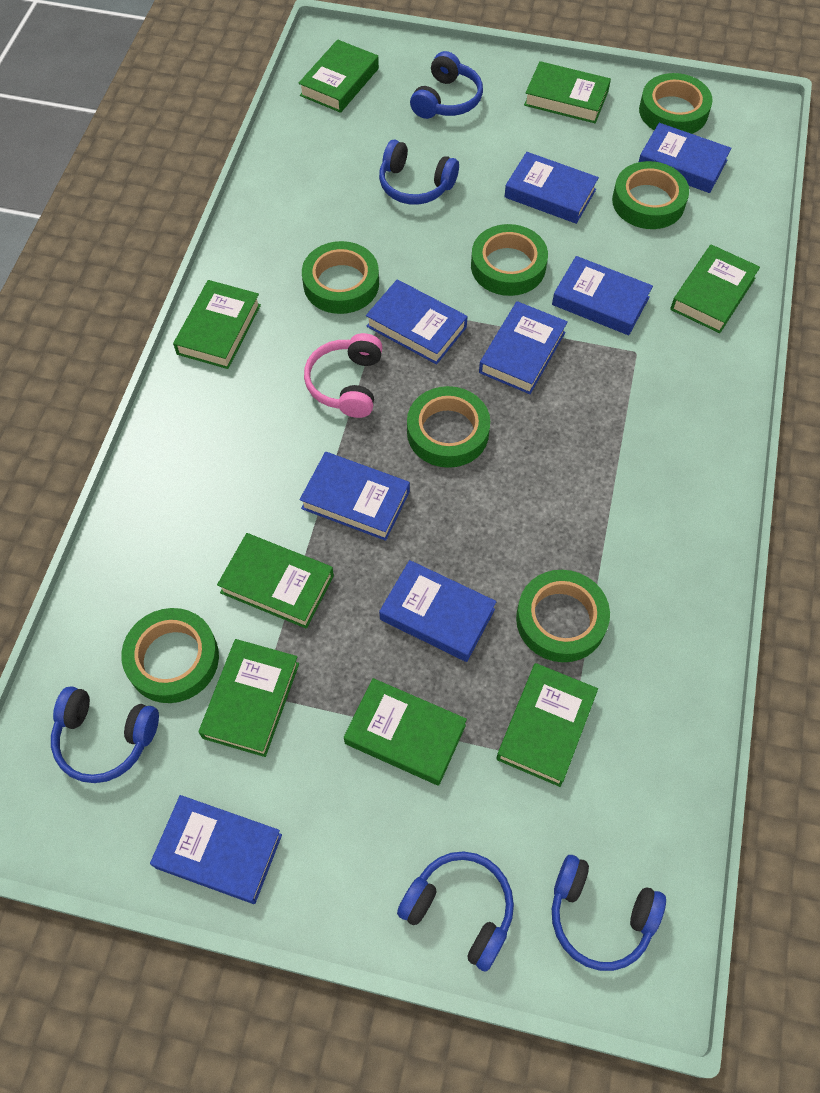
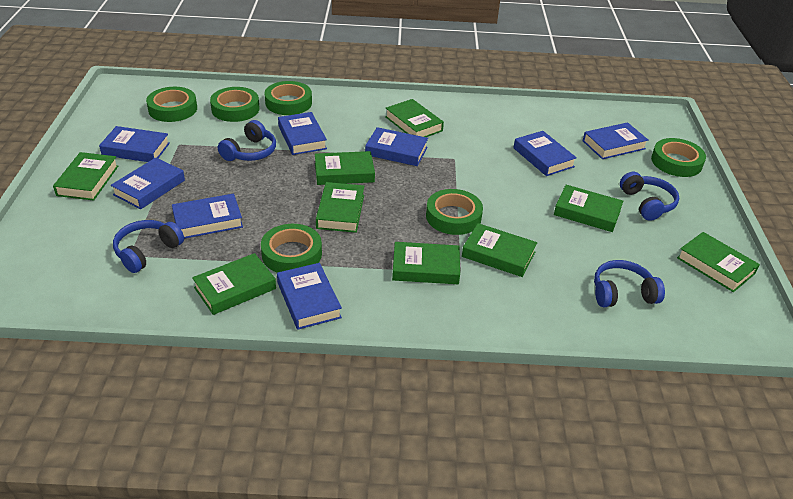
blue headphones: [51,686,159,783] [379,140,459,205] [397,851,514,971] [410,51,483,119] [552,855,666,971] = 5 -> [113,220,184,273] [218,120,276,161] [594,260,665,307] [620,172,679,221] = 4
green book: [173,280,261,369] [199,639,299,757] [217,533,334,629] [298,39,379,113] [344,678,467,786] [496,663,598,787] [524,61,611,123] [670,244,760,333] = 8 -> [53,152,118,201] [192,253,276,315] [315,151,375,185] [316,182,364,233] [385,99,444,137] [392,242,460,284] [462,223,537,277] [554,185,623,232] [677,232,760,292] = 9
green tape: [121,608,219,703] [302,241,379,314] [407,386,490,468] [471,224,548,296] [516,570,610,662] [612,161,689,229] [639,73,713,134] = 7 -> [146,87,197,122] [210,87,259,122] [261,224,322,273] [265,81,312,115] [426,189,483,235] [651,138,706,177] = 6
pink headphones: [304,333,383,418] = 1 -> none = 0

